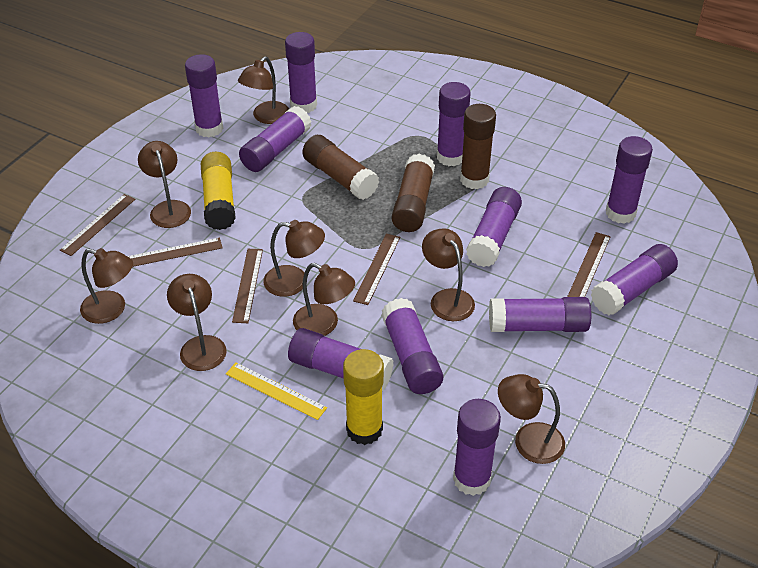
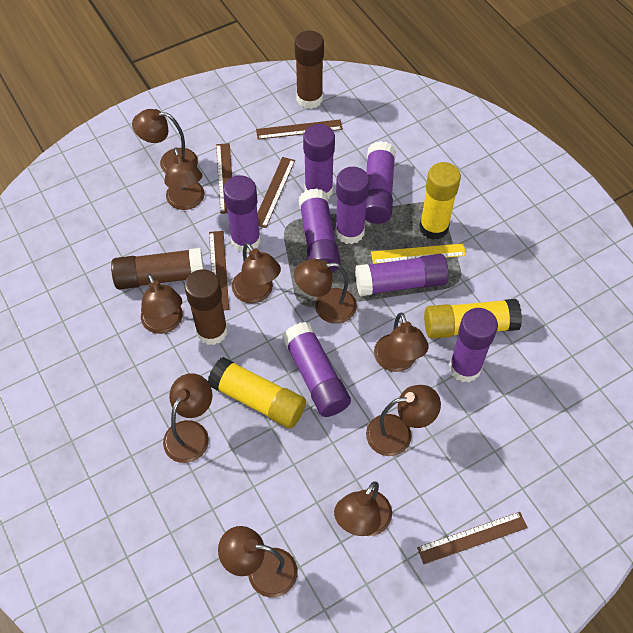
brown lamp: [80,248,133,324] [138,141,191,228] [167,274,227,371] [238,56,289,124] [263,220,325,297] [293,263,355,336] [422,229,475,321] [498,374,565,464] = 8 -> [132,109,198,173] [141,274,183,334] [163,373,213,463] [164,147,205,210] [218,526,298,598] [232,242,281,303] [294,259,357,324] [334,481,392,536] [366,385,441,456] [374,313,429,372] = 10
purple glue stick: [185,54,223,138] [239,106,312,172] [285,32,317,113] [288,328,394,391] [381,298,444,394] [437,82,471,166] [453,399,501,496] [466,187,522,267] [489,297,591,332] [591,244,678,315] [606,136,653,224] = 11 -> [223,175,261,253] [282,322,351,417] [299,188,341,273] [303,124,335,199] [335,167,370,244] [355,254,449,296] [365,141,396,224] [449,308,498,382] = 8
yellow glue stick: [201,152,236,230] [343,349,384,445] = 2 -> [208,357,306,429] [419,162,461,240] [424,299,522,339] = 3

